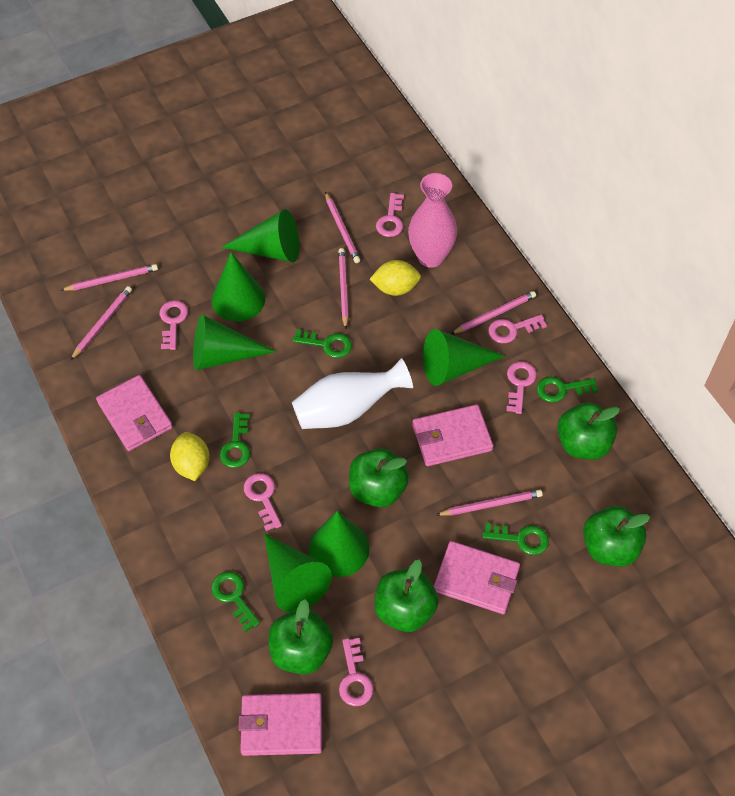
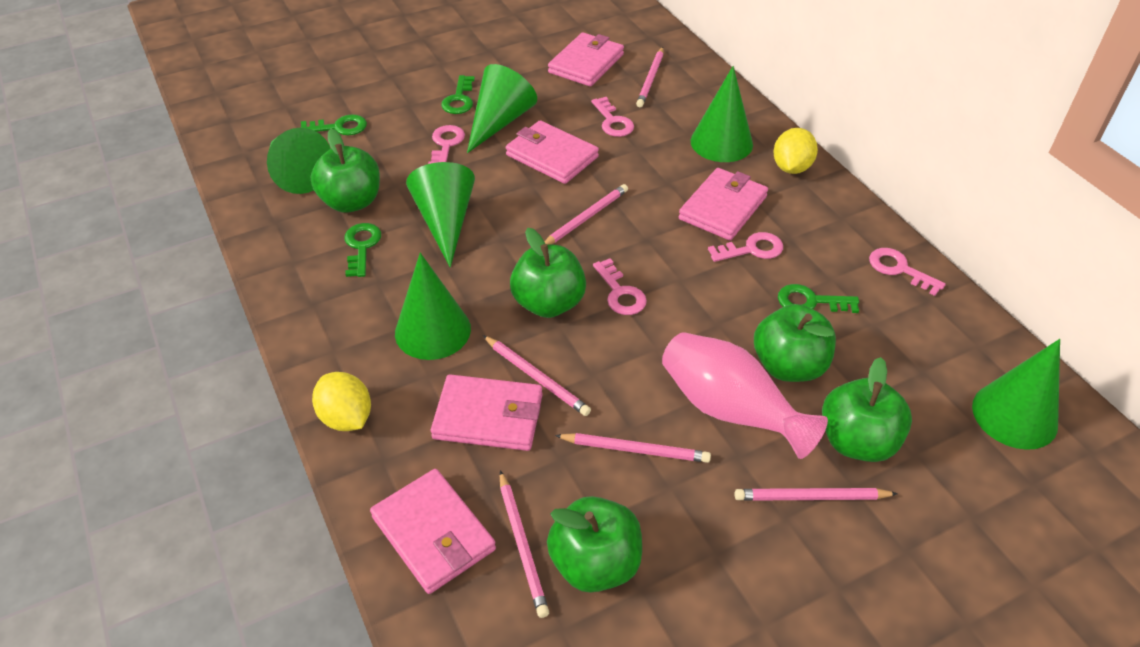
green key: [211,571,260,632] [219,412,250,468] [293,329,352,358] [483,523,549,555] [537,377,598,403] = 5 -> [300,114,367,135] [344,223,381,277] [441,75,475,114] [778,284,859,313] = 4
pink key: [160,300,188,350] [244,473,282,531] [339,638,374,706] [376,193,404,237] [488,314,547,343] [506,361,537,414] = 6 -> [428,125,465,164] [591,97,634,137] [593,258,647,315] [708,232,783,262] [869,248,946,296] = 5
pink wallet: [96,375,173,451] [238,693,322,756] [412,404,493,466] [434,541,520,614] = 4 -> [370,469,496,594] [431,374,543,451] [506,120,599,184] [548,32,624,87] [679,168,768,241] = 5
white vase: [292,358,413,429] = 1 -> none = 0

